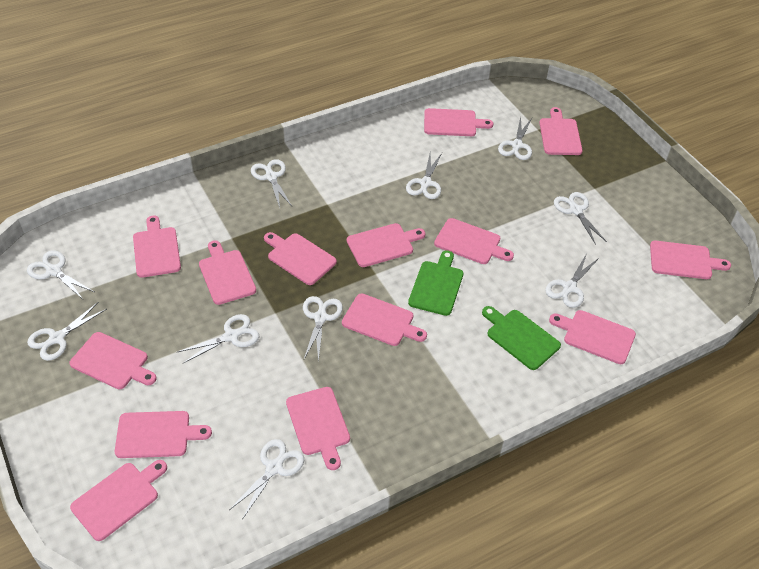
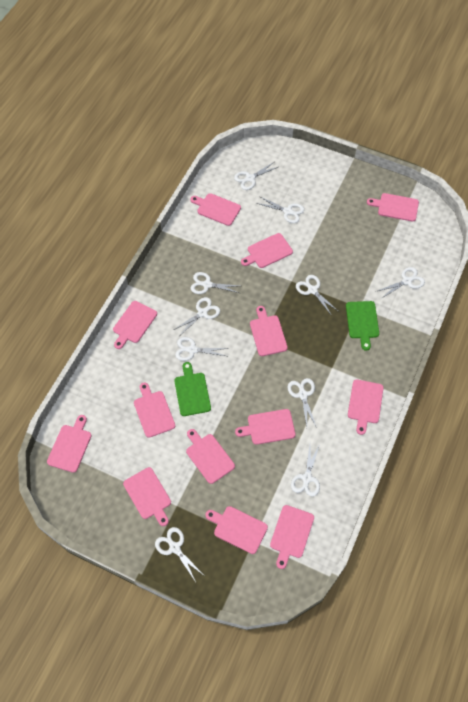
pink cutting board: [69,332,157,389] [70,460,167,541] [115,411,212,458] [133,216,181,278] [199,240,256,305] [264,232,337,285] [286,387,350,470] [342,294,427,346] [347,223,426,267] [424,108,494,136] [434,218,514,264] [539,107,583,155] [549,310,636,364] [650,241,731,279] = 14 -> [47,415,91,473] [113,301,157,349] [123,467,171,526] [134,382,175,438] [186,429,235,484] [190,193,241,226] [205,506,268,554] [235,409,296,445] [241,233,293,268] [250,306,288,356] [270,505,314,569] [348,379,384,435] [367,193,419,222] = 13

